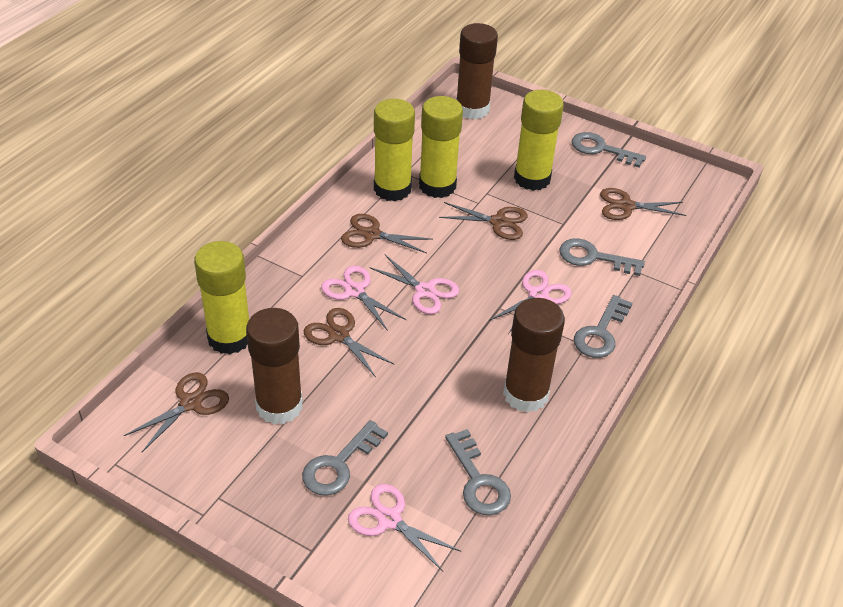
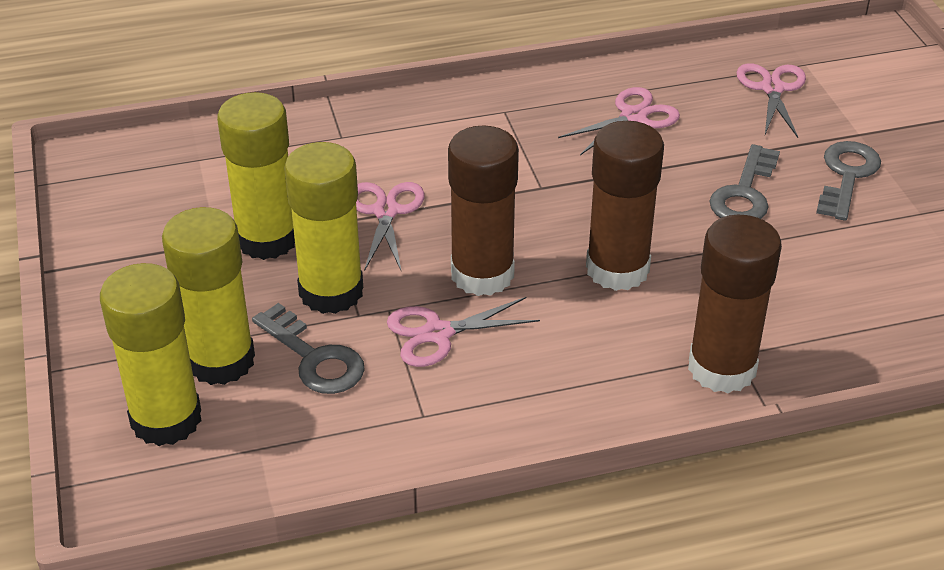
brown scissors: [124,372,229,452] [304,308,395,377] [341,214,433,253] [439,202,528,240] [600,188,686,220] = 5 -> none = 0
grey key: [302,420,388,496] [445,429,511,515] [559,238,645,276] [572,132,646,167] [574,295,632,358] = 5 -> [252,303,365,394] [709,144,780,219] [816,141,881,221] = 3

